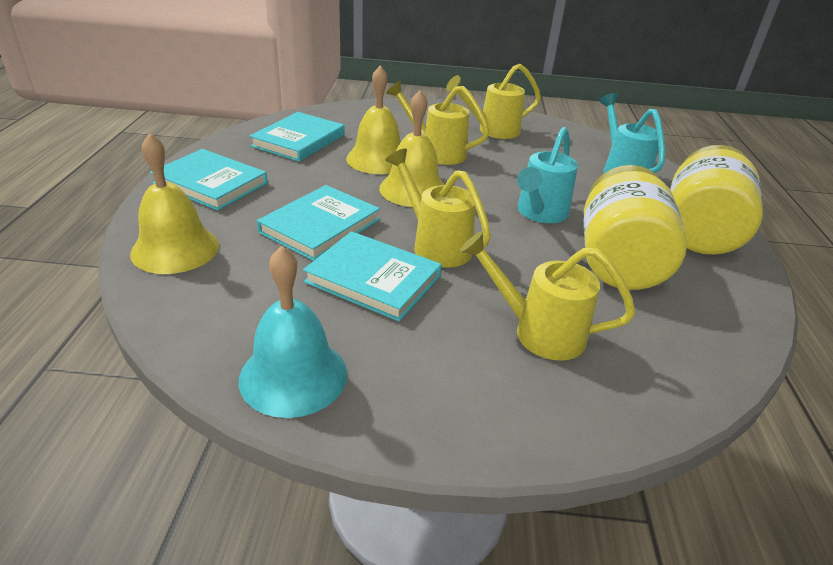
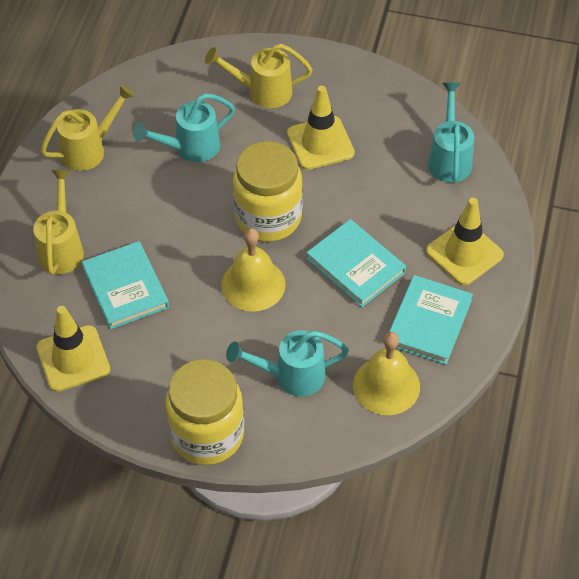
turquoise bell: [239,246,347,418] = 1 -> none = 0
turquoise book: [150,149,267,211] [249,112,345,162] [257,185,380,261] [303,231,442,321] = 4 -> [82,241,169,329] [306,219,406,307] [389,275,473,365] = 3
turquoise watering can: [517,127,578,223] [599,93,665,174] = 2 -> [133,93,235,162] [226,330,349,396] [428,83,474,183] = 3
yellow bell: [130,133,219,274] [346,65,400,174] [379,90,444,207] = 3 -> [221,228,285,312] [353,332,420,415] = 2
yellow traffic cone: none = 0 -> [36,306,110,392] [287,86,355,170] [426,198,504,285] = 3
yellow watering can: [385,148,491,268] [386,81,489,165] [446,64,541,139] [460,231,635,361] = 4 -> [33,170,84,275] [41,84,135,171] [205,44,313,108] = 3

